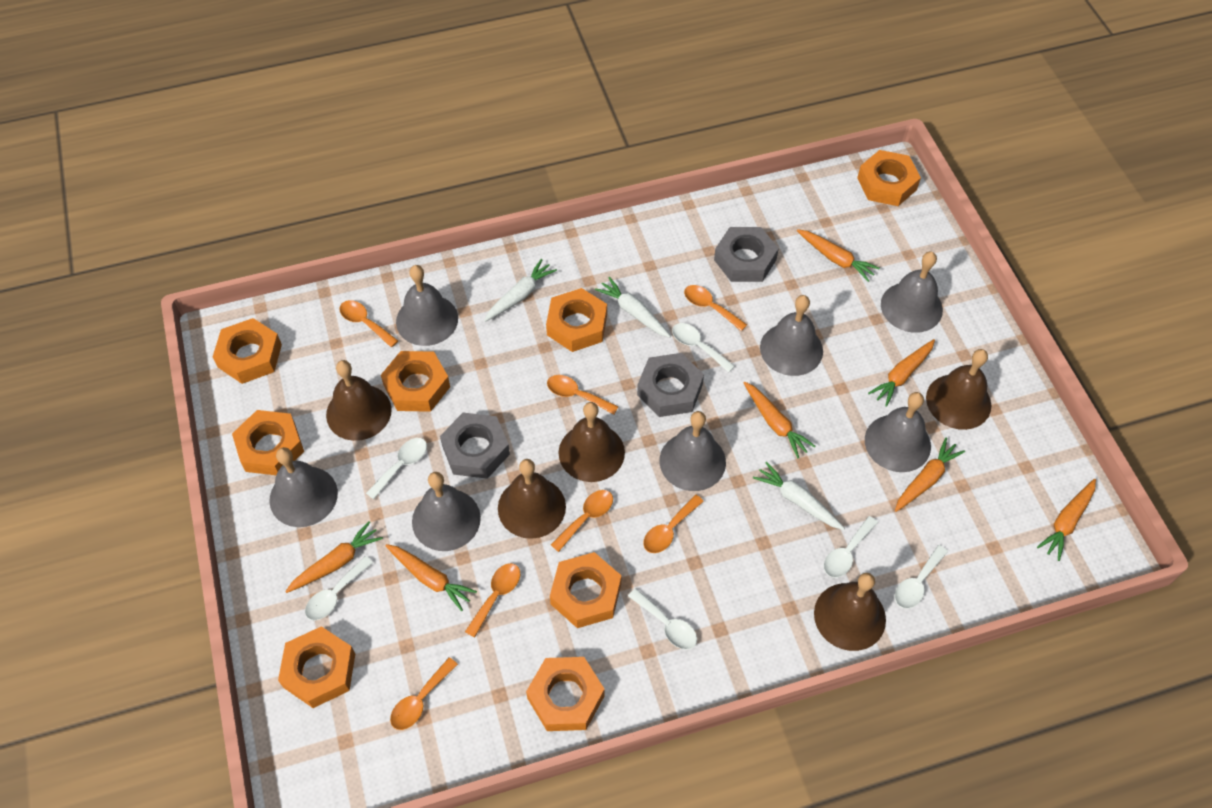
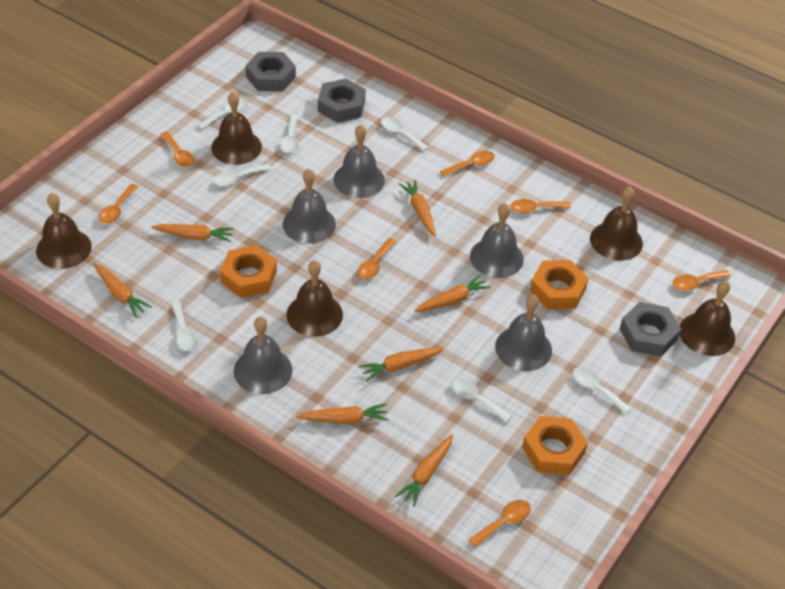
grey bell: [269,447,338,527] [396,265,458,346] [412,472,481,551] [659,411,726,491] [760,295,823,376] [865,392,931,472] [881,252,943,333] = 7 -> [234,317,292,394] [283,169,336,244] [334,125,385,198] [470,203,524,278] [495,295,552,371] = 5
orange nut: [213,318,282,384] [232,410,304,475] [278,626,355,708] [381,351,450,412] [526,657,605,731] [546,288,607,352] [550,552,622,628] [857,150,921,206] = 8 -> [220,245,277,298] [522,416,588,475] [530,260,588,309] = 3
white carrot: [484,259,557,322] [595,277,671,338] [753,461,845,530] = 3 -> none = 0
white spoon: [305,556,373,621] [366,438,427,499] [628,588,697,650] [672,323,735,373] [824,516,878,578] [895,545,948,609] = 6 -> [171,302,197,351] [197,98,247,130] [214,164,271,187] [280,115,299,153] [381,117,429,151] [451,378,512,423] [573,367,631,414] = 7

